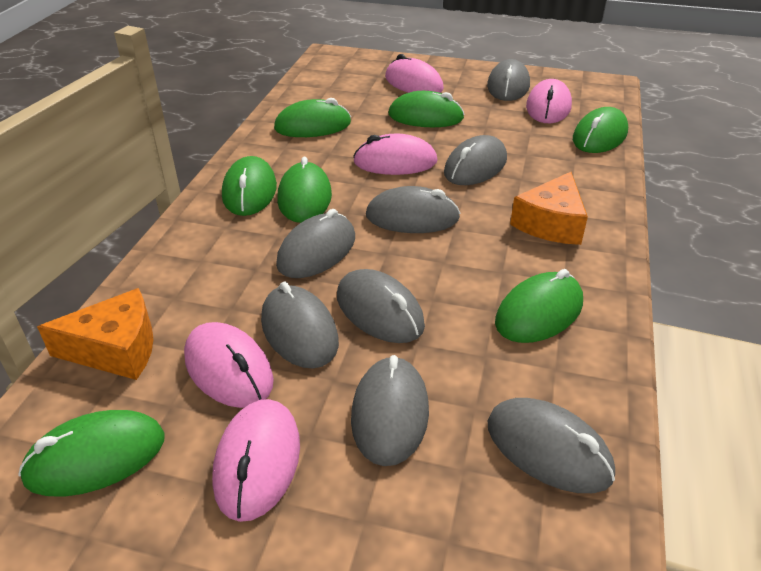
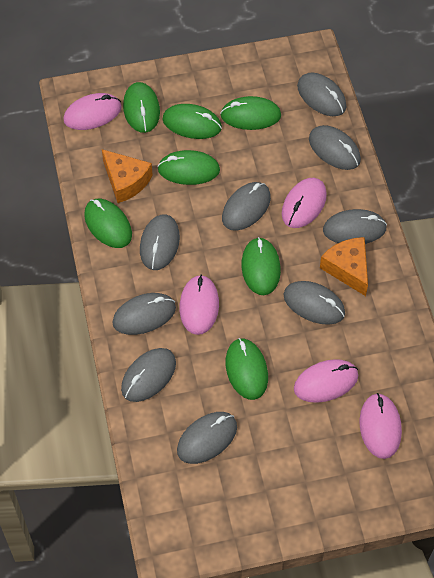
grey mouse: [261,281,339,369] [276,209,355,278] [337,269,425,343] [351,355,429,466] [366,186,460,233] [444,135,507,185] [487,59,530,101] [488,398,615,493] = 8 -> [113,293,176,335] [121,348,176,402] [140,215,180,270] [177,412,237,464] [222,182,271,231] [284,281,345,325] [297,72,346,116] [309,125,361,170] [323,209,387,244] = 9

